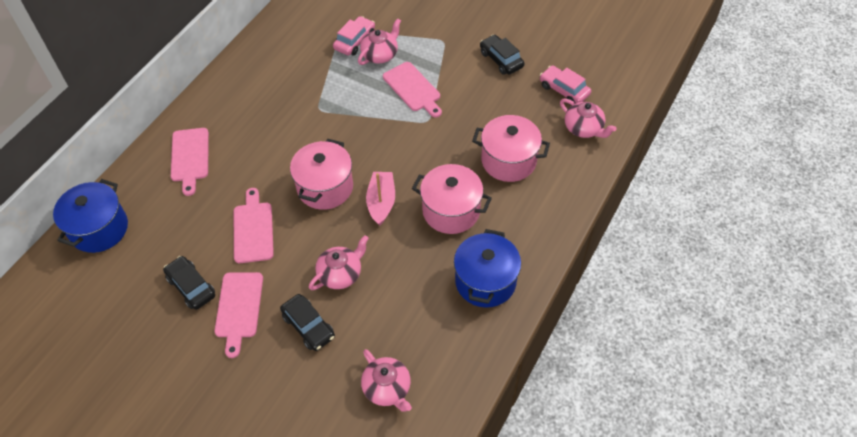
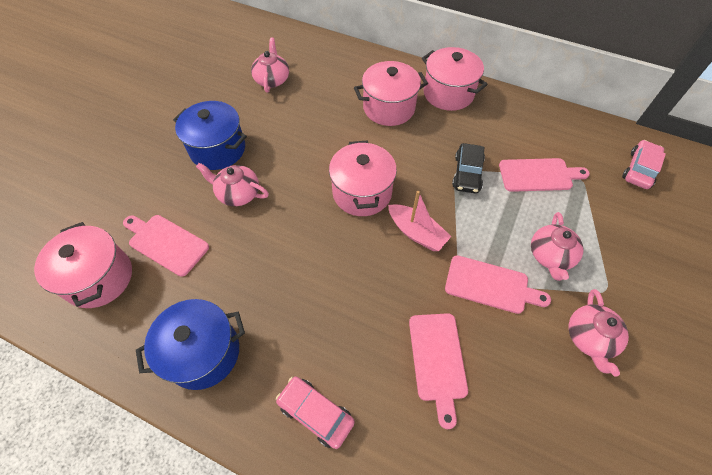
black car: [163,256,215,310] [280,294,335,351] [480,35,525,75] = 3 -> [452,143,485,194] = 1
pink pot: [290,139,353,210] [412,164,492,234] [472,115,550,182] = 3 -> [34,222,132,308] [329,140,397,216] [354,61,428,126] [422,47,488,111] = 4

